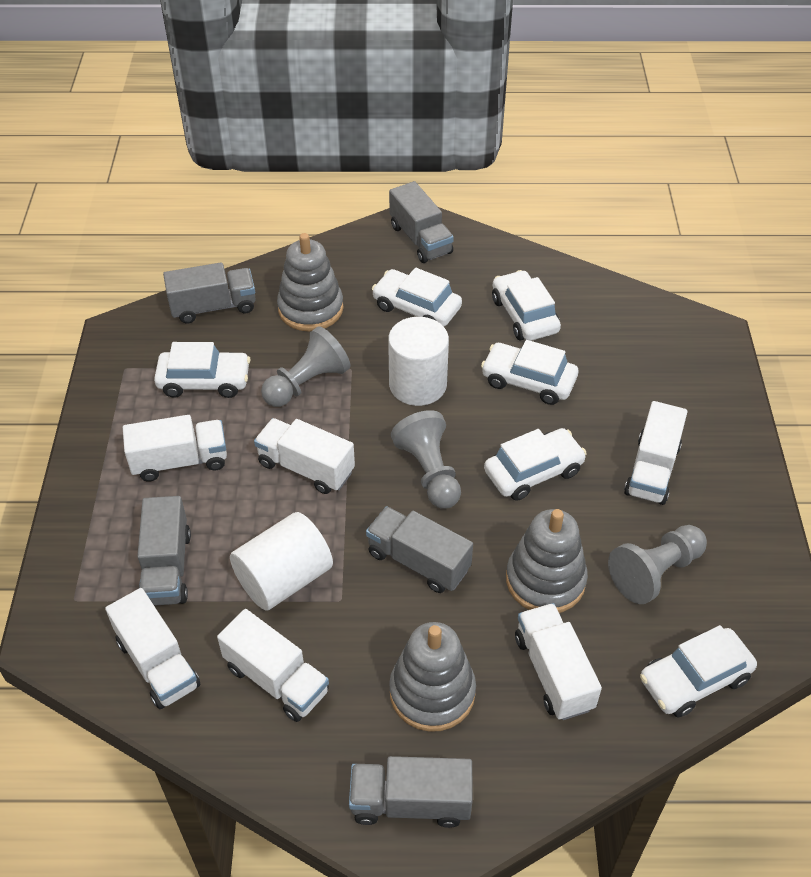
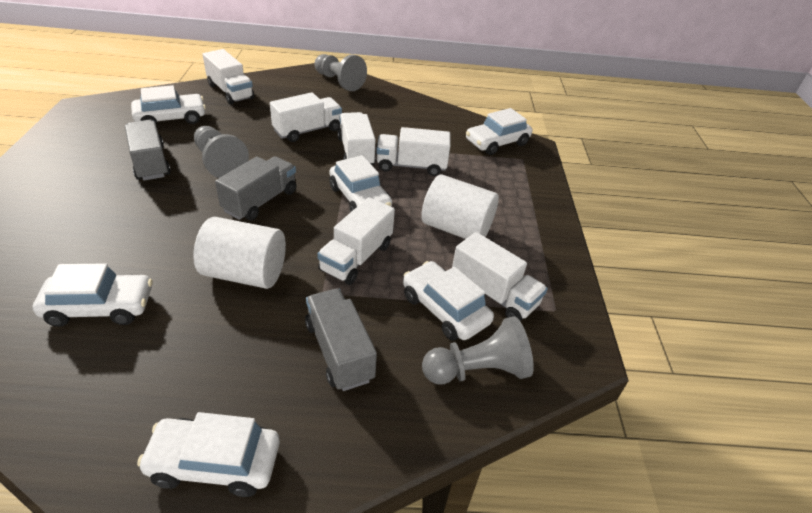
grey stacking toy: [277,233,344,331] [389,622,476,732] [506,509,588,613] = 3 -> none = 0
grey truck: [137,496,191,606] [163,262,256,323] [349,756,473,828] [366,506,473,593] [389,181,454,263] = 5 -> [125,120,171,181] [215,156,296,221] [305,289,377,391] = 3

